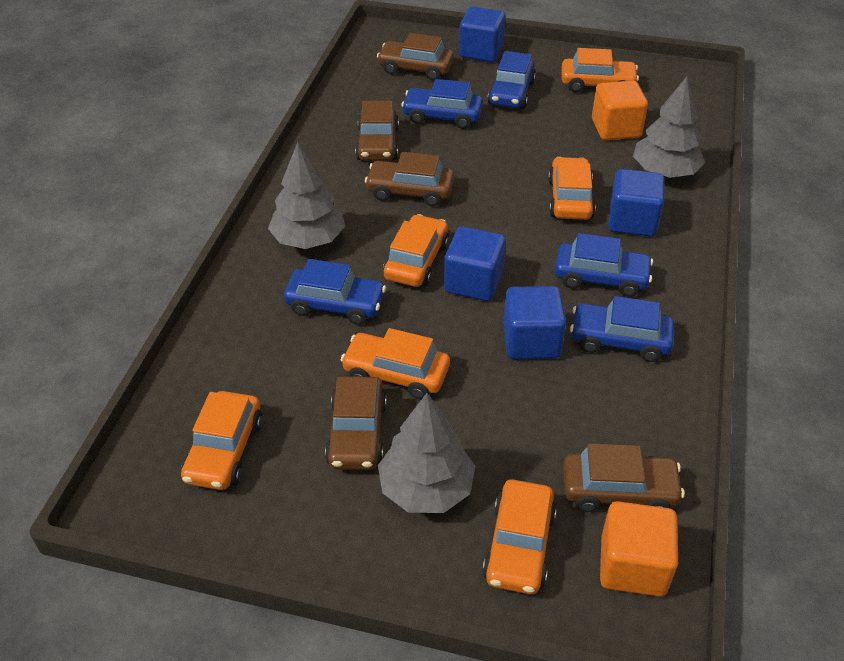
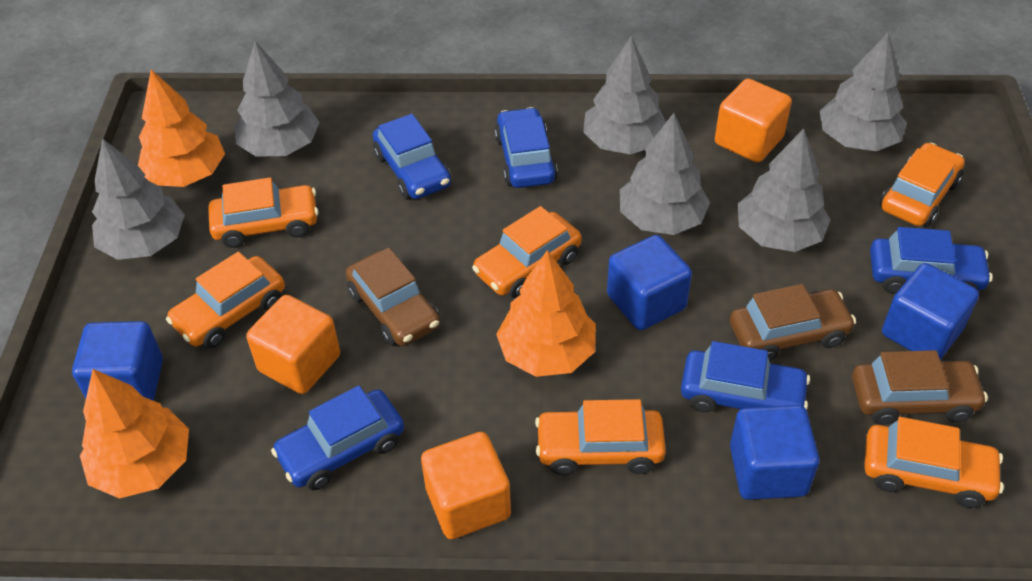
brown car: [325,376,387,470] [355,101,399,161] [365,152,454,206] [377,33,454,80] [563,443,685,512] = 5 -> [346,248,440,346] [730,284,856,361] [852,350,988,425] = 3
grey tree: [268,142,345,249] [378,393,475,513] [633,77,705,178] = 3 -> [92,138,185,260] [235,41,320,157] [583,36,666,154] [620,113,710,235] [738,128,831,252] [820,33,907,151] = 6
orange cube: [592,81,648,140] [600,501,678,596] = 2 -> [246,295,340,394] [421,432,511,539] [715,78,792,163] = 3
orange tree: none = 0 -> [80,369,189,499] [138,69,225,187] [496,250,596,377] = 3

